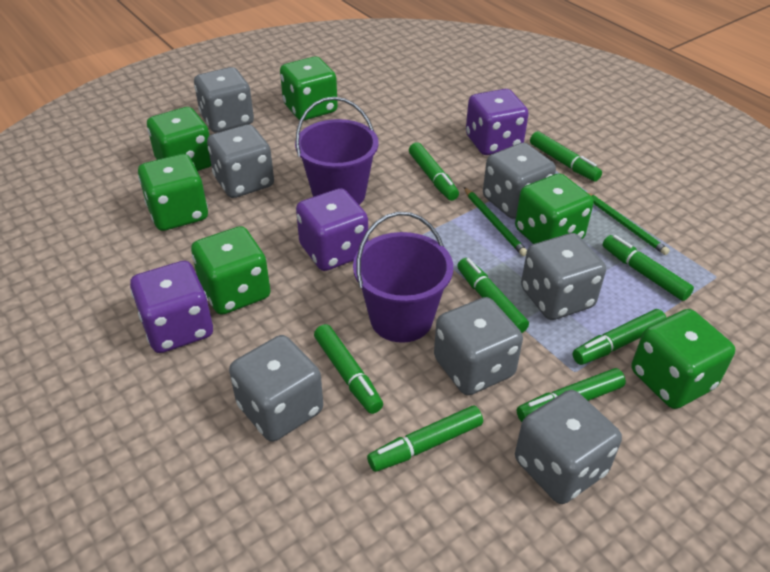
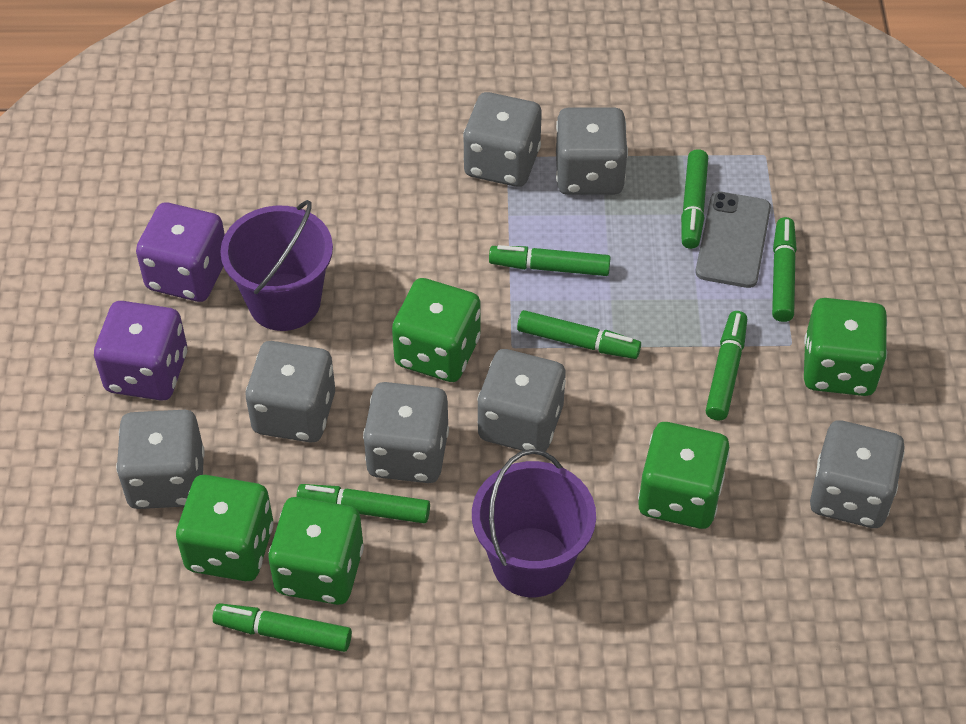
green dice: [138,154,208,231] [147,107,211,171] [191,226,270,315] [280,57,338,121] [515,173,594,244] [631,309,735,409] = 6 -> [176,475,273,581] [269,497,364,605] [392,278,481,382] [638,422,730,529] [804,298,887,396] = 5
green marker: [314,324,383,414] [367,405,483,472] [409,142,459,201] [457,258,529,333] [517,368,626,422] [530,131,602,182] [573,309,666,365] [603,235,694,301] = 8 -> [212,603,352,652] [296,484,430,523] [489,245,611,276] [517,310,641,359] [681,149,708,249] [706,311,747,421] [772,217,797,322] = 7
green pencil: [464,187,527,256] [587,192,670,255] = 2 -> none = 0
grey phone: none = 0 -> [696,192,771,288] = 1
purple dice: [130,261,213,353] [296,188,368,271] [466,89,529,155] = 3 -> [94,301,187,401] [136,202,225,302] = 2

